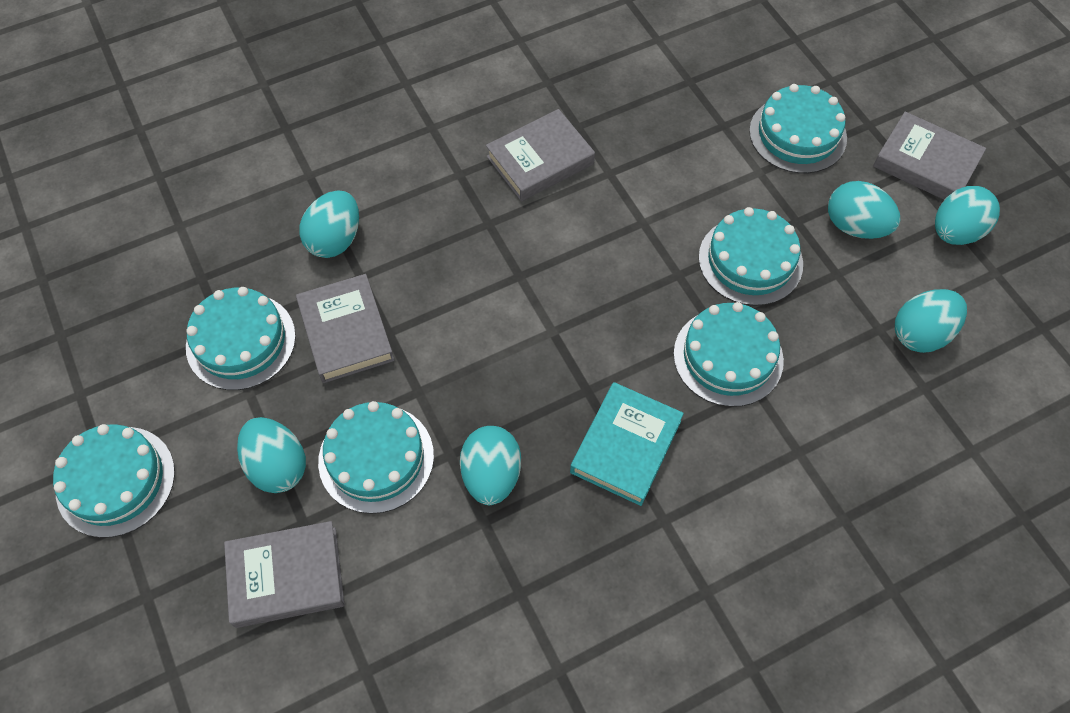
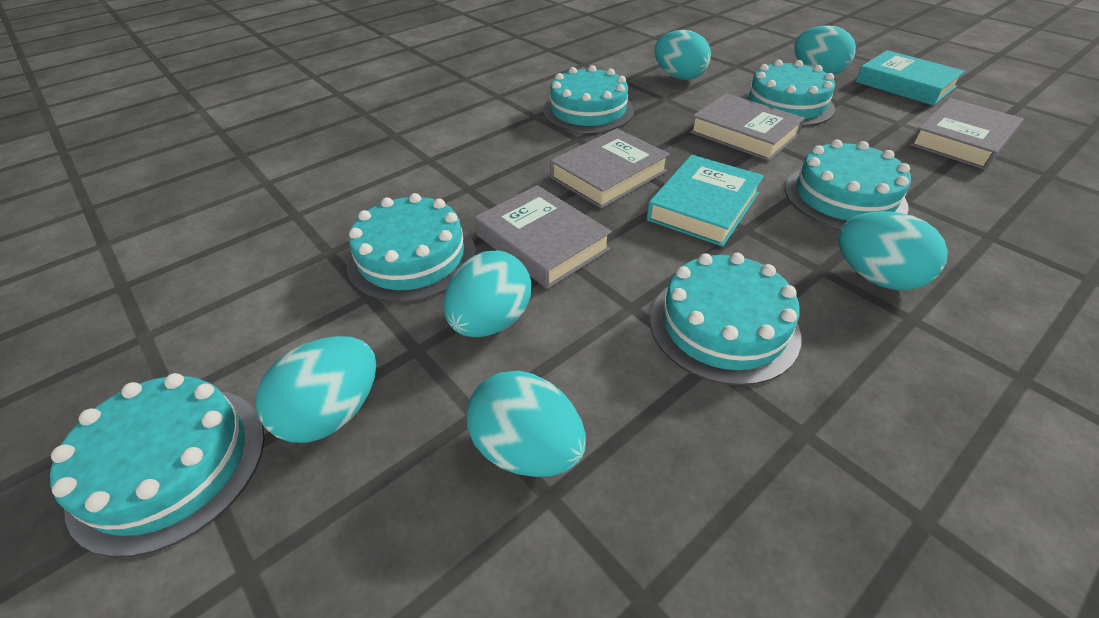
turquoise book: [570,382,684,506] = 1 -> [647,155,764,247] [855,50,965,106] = 2

